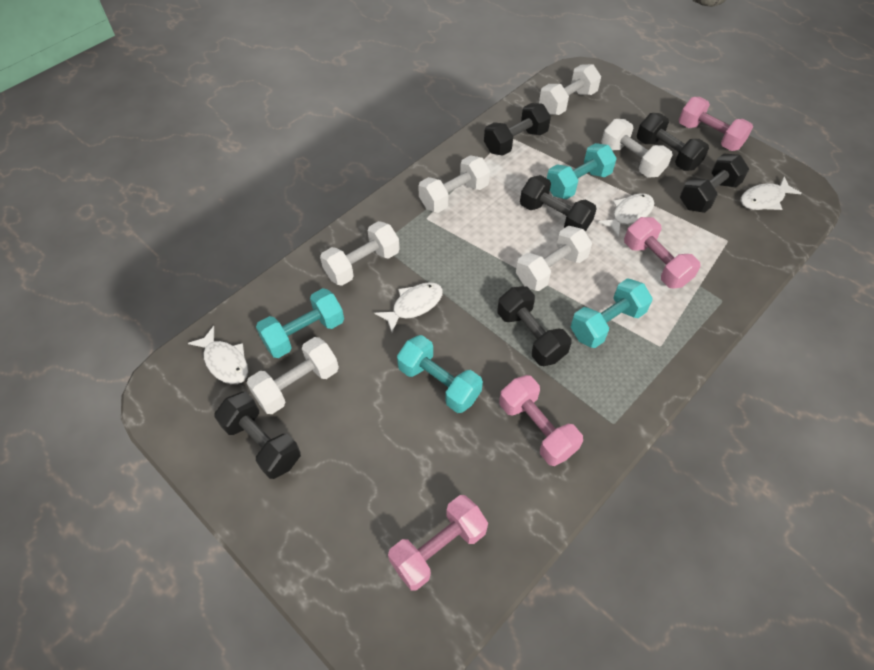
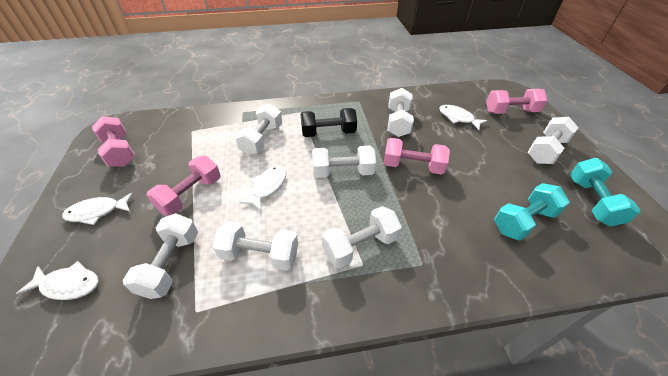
black dumbbell: [214,392,301,479] [484,103,551,156] [497,286,571,366] [520,175,597,232] [637,113,709,171] [680,154,749,213] = 6 -> [300,108,357,137] = 1
turquoise dumbbell: [256,288,344,358] [397,335,483,413] [547,143,617,199] [571,278,653,348] = 4 -> [494,183,570,241] [570,158,640,227] = 2
white dumbbell: [247,337,339,414] [320,221,400,286] [418,155,490,213] [516,226,592,291] [539,64,601,115] [601,119,672,178] = 6 -> [123,213,198,299] [212,221,298,271] [235,104,282,155] [312,146,376,178] [322,206,402,268] [388,88,414,137] [528,117,579,164] = 7

